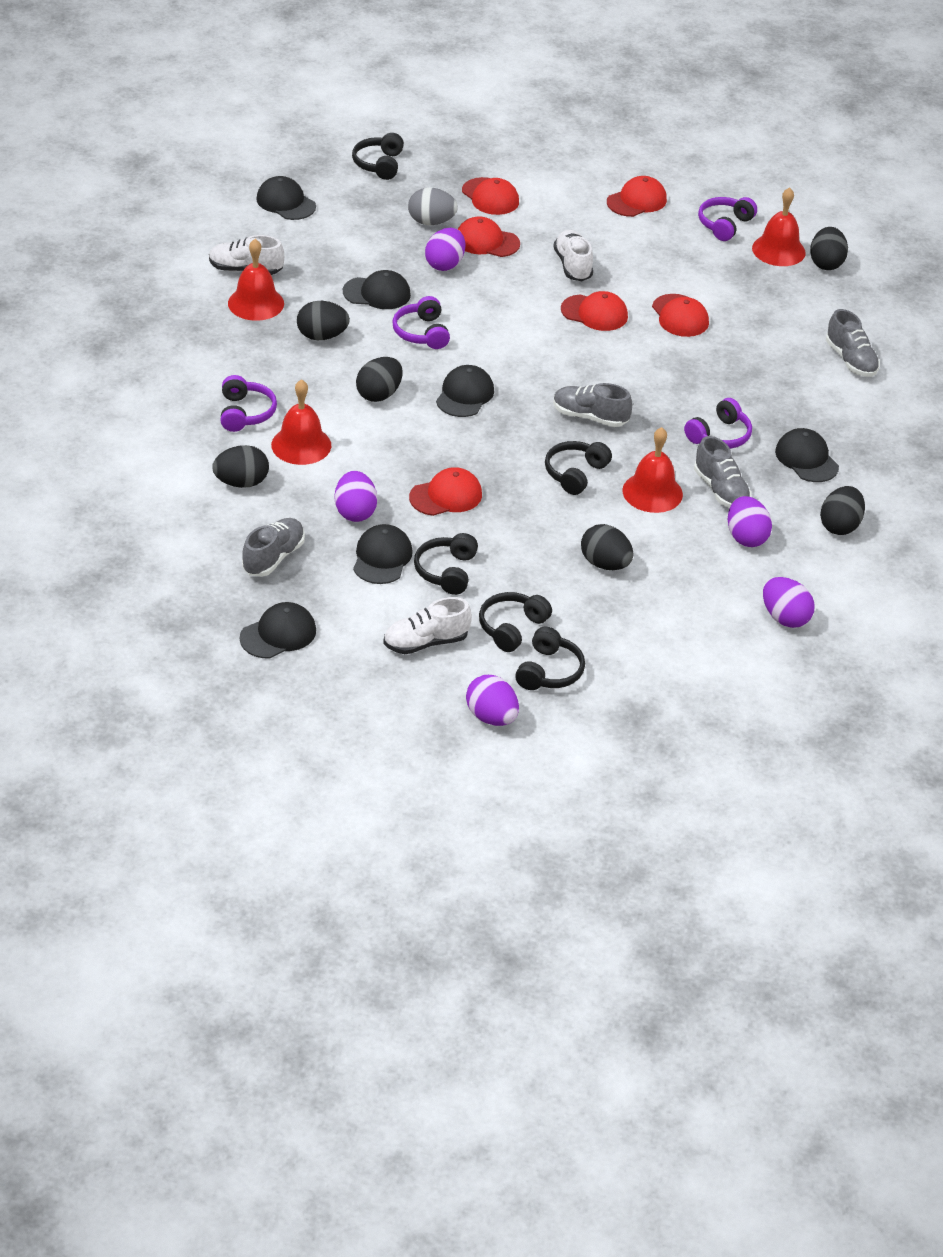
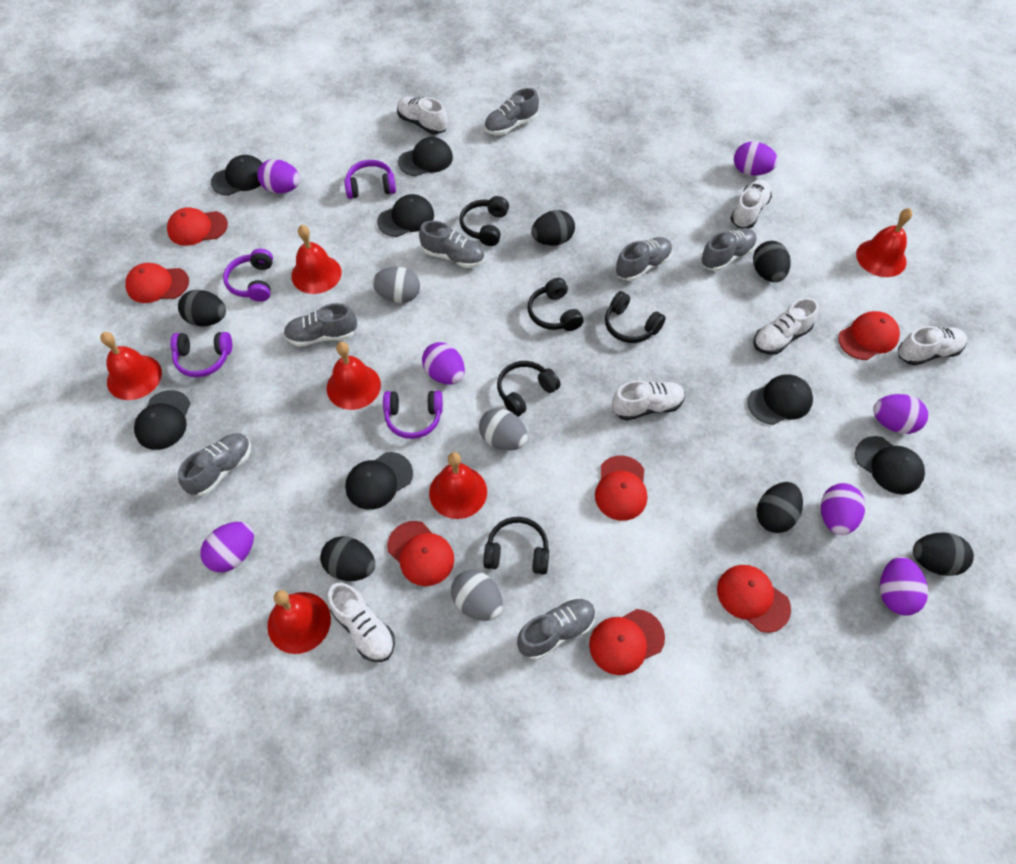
black cap: [240,602,316,658] [256,176,316,220] [343,270,411,309] [353,524,413,584] [436,365,494,417] [775,428,839,482] = 6 -> [134,390,191,450] [211,155,262,196] [345,452,413,510] [377,194,434,237] [398,137,453,176] [747,374,813,425] [855,436,925,495] = 7
grey egg: [408,188,458,225] = 1 -> [372,267,420,303] [451,570,503,621] [479,408,528,451] = 3
grey shoe: [242,518,305,577] [553,383,632,427] [694,436,751,508] [826,309,880,377] = 4 -> [178,433,251,496] [284,303,357,347] [419,221,485,268] [484,88,539,135] [517,598,596,660] [615,237,672,281] [701,228,757,271] = 7
purple egg: [335,471,377,522] [425,228,465,271] [466,675,519,726] [728,496,772,547] [763,577,815,628] = 5 -> [200,522,254,572] [257,159,300,193] [422,342,465,385] [734,141,778,176] [821,483,865,535] [873,394,928,434] [880,557,928,615] = 7
red bell: [228,239,284,321] [271,379,331,465] [622,427,683,513] [752,187,806,266] = 4 -> [100,332,162,400] [267,590,331,654] [291,225,341,294] [327,342,381,410] [429,452,487,519] [856,208,912,277] = 6
red cap: [409,467,482,516] [458,216,520,257] [462,177,519,215] [561,291,628,331] [607,176,667,217] [652,294,709,337] = 6 -> [125,263,189,303] [167,207,228,246] [387,521,454,586] [589,609,665,675] [595,456,647,521] [717,565,791,633] [838,311,900,360] = 7
white shoe: [209,235,284,275] [383,597,472,654] [554,230,593,281] = 3 -> [328,583,395,662] [397,97,447,134] [612,380,685,420] [730,180,772,228] [754,298,819,355] [898,326,967,366] = 6

